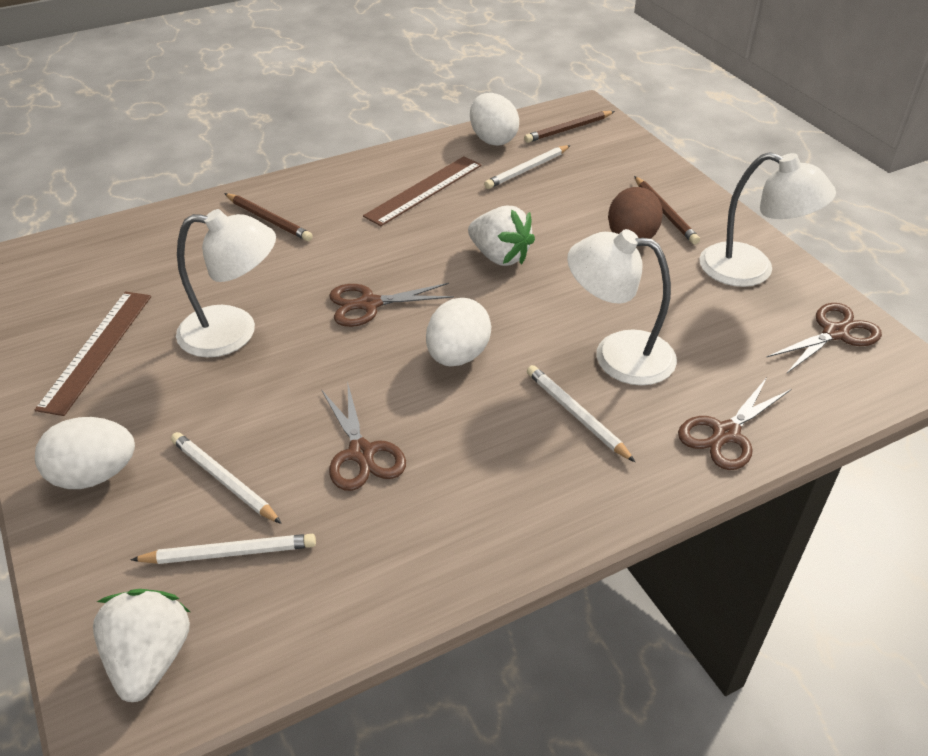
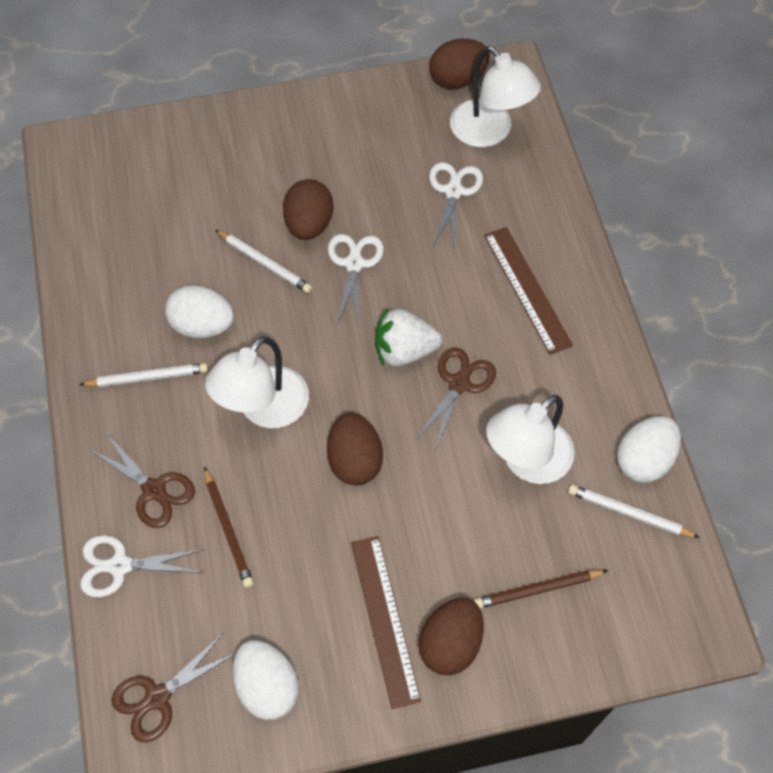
brown egg: [608,187,663,239] = 1 -> [283,179,333,240] [327,412,383,486] [419,598,484,675] [429,39,490,89] = 4
brown pencil: [224,193,313,241] [524,111,615,143] [634,176,700,244] = 3 -> [204,467,254,588] [474,570,608,608] = 2
brown scissors: [322,385,406,491] [329,283,454,327] [678,377,791,470] [766,303,882,373] = 4 -> [89,434,195,528] [112,633,236,742] [414,348,496,451] = 3
white pencil: [130,534,316,564] [171,432,282,524] [484,145,571,189] [527,365,635,462] = 4 -> [79,363,208,387] [215,230,312,293] [568,484,700,538] = 3
white scissors: none = 0 -> [80,535,204,597] [328,234,384,327] [429,162,483,250] = 3
white strawberry: [93,589,190,702] [468,206,535,266] = 2 -> [375,308,442,366] = 1

